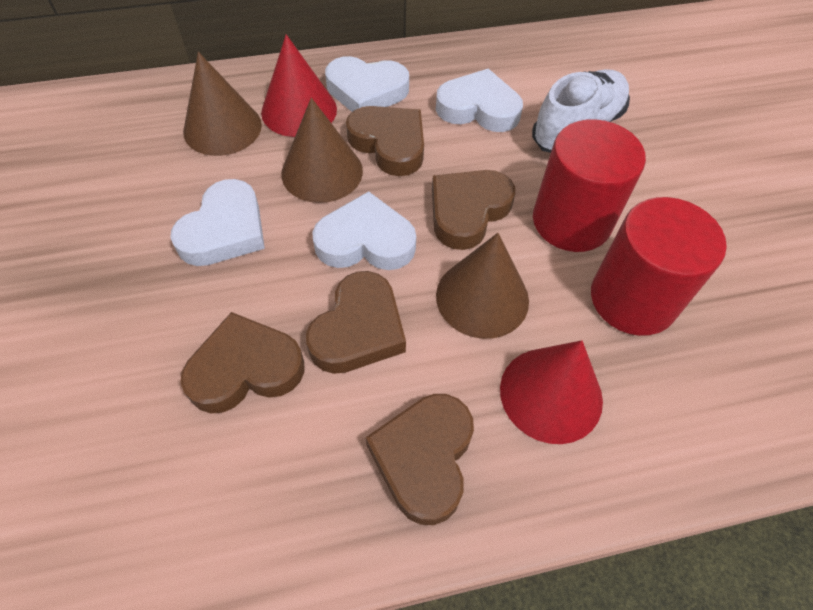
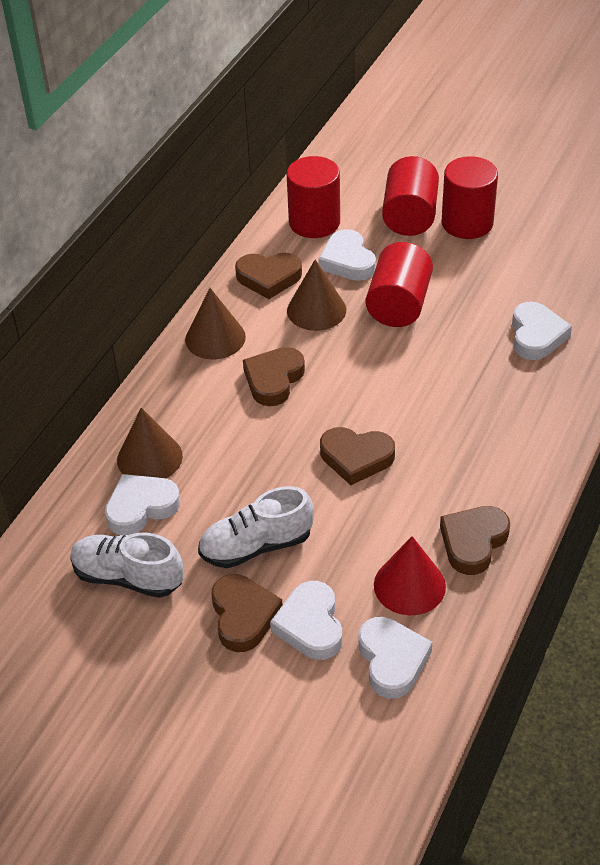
red cone: [261,34,337,137] [500,340,603,444] = 2 -> [374,536,446,615] = 1
red cylinder: [533,119,646,252] [591,197,727,336] = 2 -> [287,156,340,238] [366,242,433,327] [382,156,439,236] [441,156,498,239] = 4
white heart: [170,179,265,266] [312,191,416,270] [325,56,409,112] [436,69,523,132] = 4 -> [105,474,180,535] [270,581,342,660] [318,229,376,281] [358,617,432,699] [512,302,572,360] = 5
white shoe: [532,69,630,153] = 1 -> [70,533,184,598] [198,486,314,568] = 2

